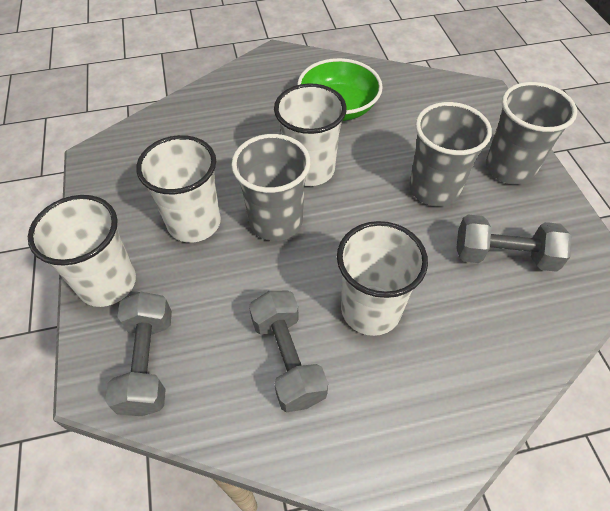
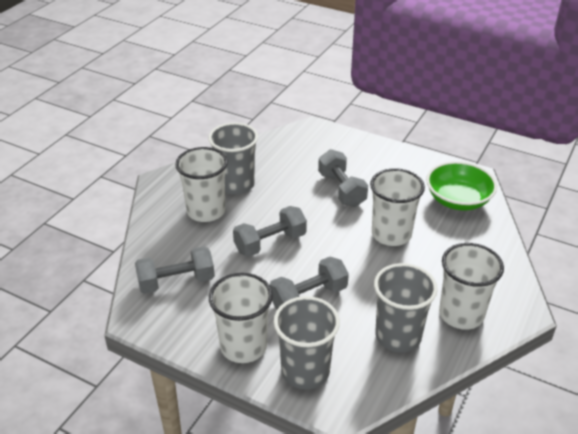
grey dumbbell: [105,292,172,416] [249,291,328,412] [456,215,572,272] = 3 -> [135,246,215,294] [233,206,307,257] [269,257,349,310] [318,149,368,207] = 4

